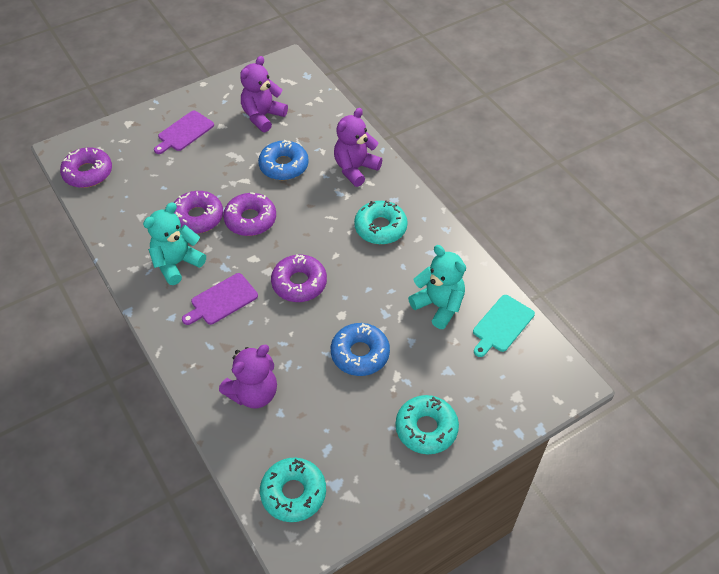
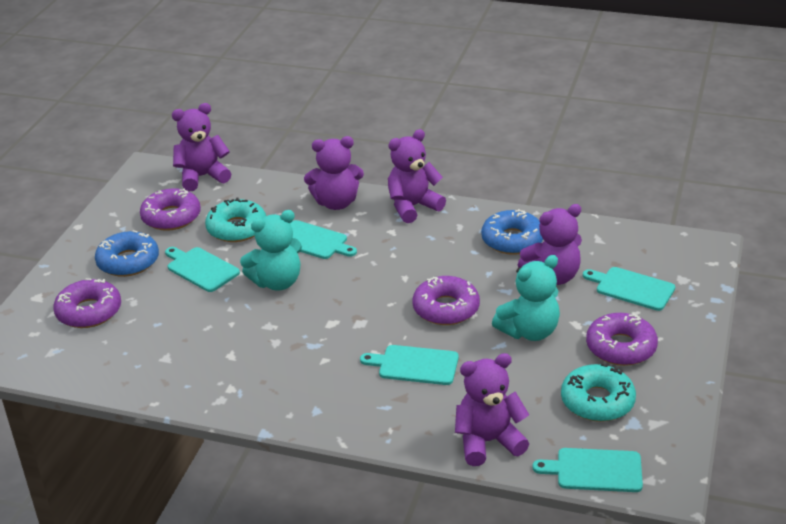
purple cutting board: [154,111,214,154] [182,273,258,325] = 2 -> none = 0
purple teddy bear: [219,345,277,408] [240,56,288,132] [334,108,382,187] = 3 -> [172,103,231,191] [304,136,364,210] [388,129,446,223] [455,353,529,466] [518,204,582,285] = 5
turquoise cutting board: [473,295,535,357] = 1 -> [165,247,240,292] [290,220,357,259] [360,345,459,385] [532,448,643,492] [583,267,675,311] = 5
turquoise donut: [260,458,326,522] [354,201,408,244] [396,395,459,454] = 3 -> [205,197,266,242] [561,364,636,422] = 2

